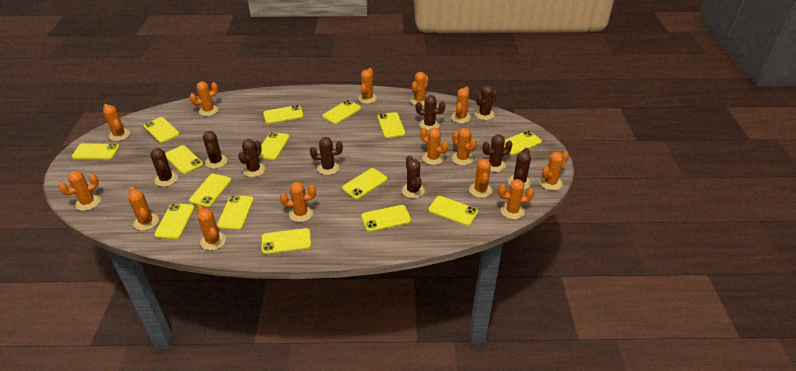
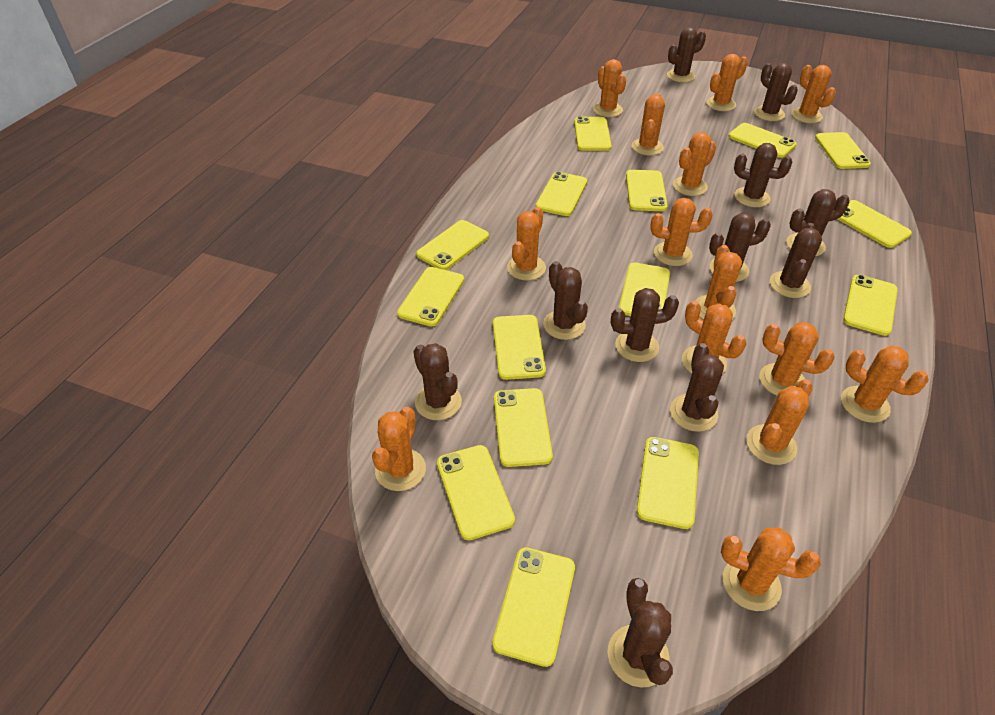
brown cactus: [150,148,178,187] [203,131,227,169] [238,139,265,177] [310,137,343,175] [402,156,425,198] [416,95,445,131] [475,85,497,120] [482,134,512,172] [508,148,531,189] = 9 -> [413,343,462,420] [543,261,588,340] [608,578,673,688] [611,288,679,362] [667,27,706,82] [670,343,724,432] [709,213,771,282] [734,143,792,207] [754,63,798,121] [770,223,822,298] [786,189,850,257] = 11

